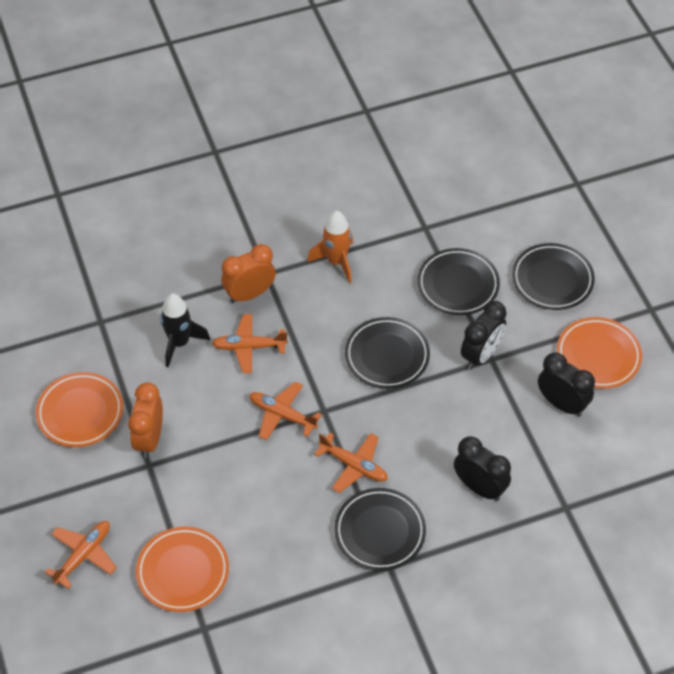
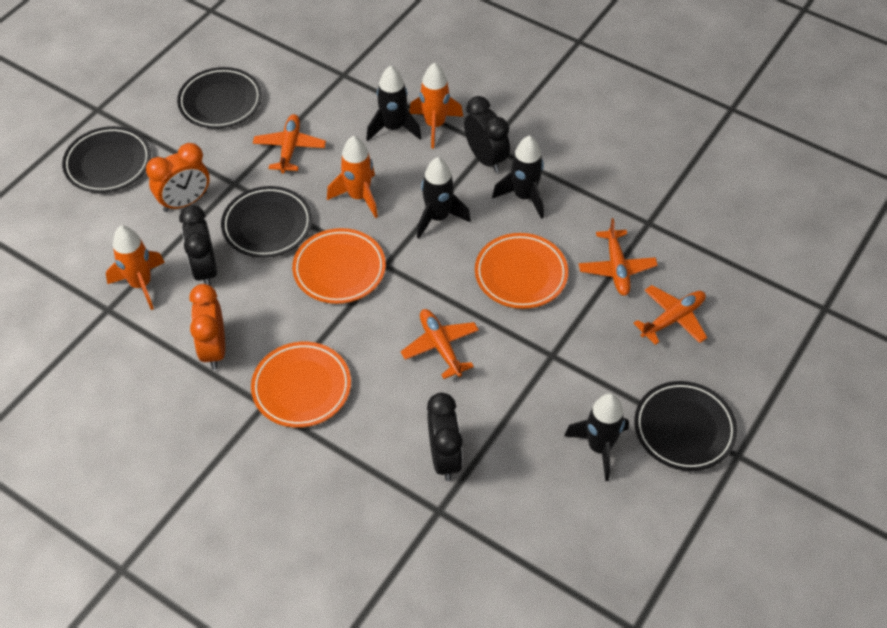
black rocket: [160,293,210,367] = 1 -> [366,65,421,141] [417,157,471,239] [492,135,544,219] [564,393,629,481] = 4
orange rocket: [307,211,353,283] = 1 -> [106,226,165,310] [327,136,378,218] [409,63,463,148] = 3

